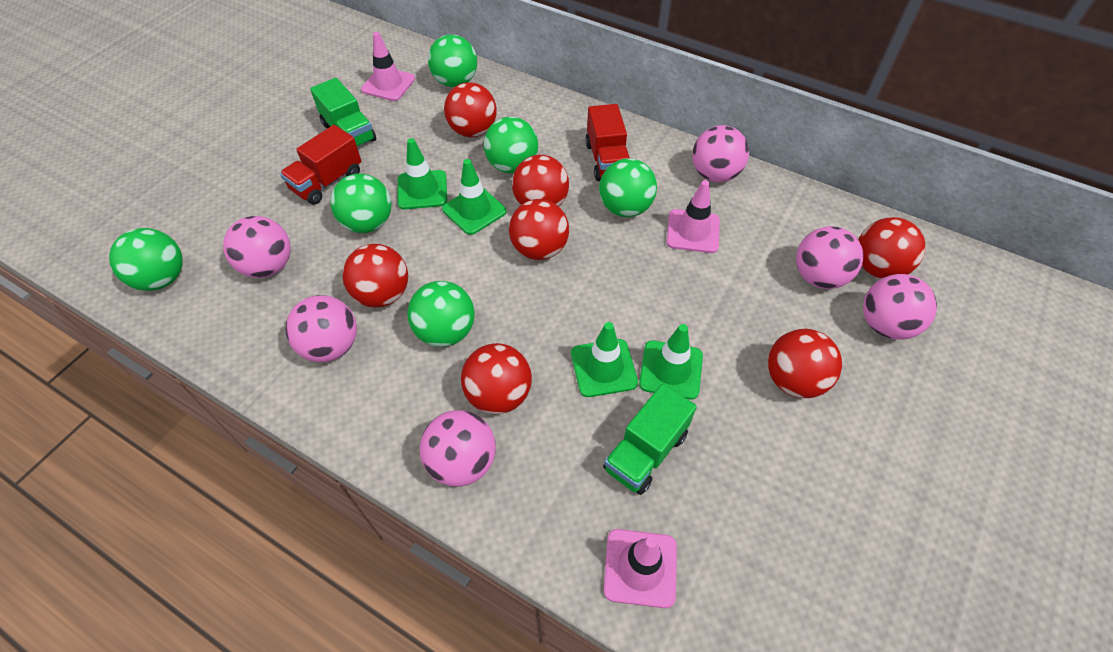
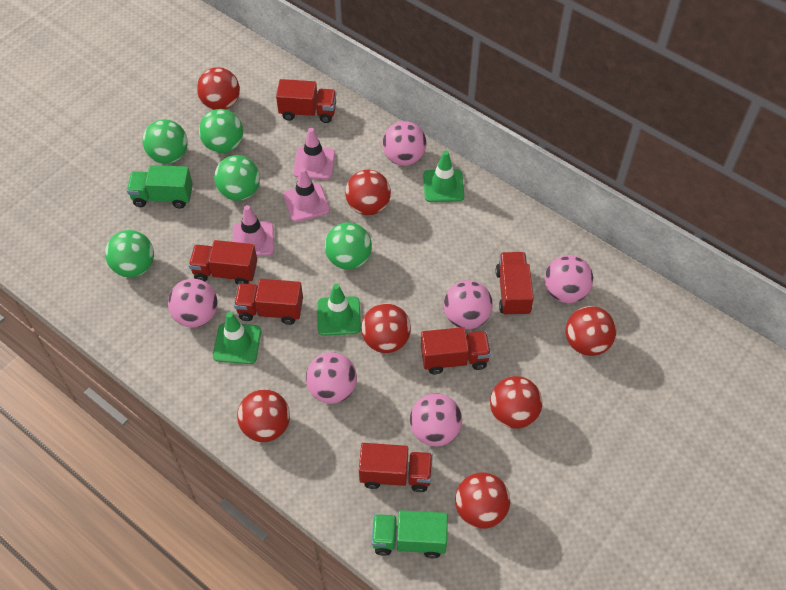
green ball: [109,228,183,291] [330,173,392,233] [407,281,475,347] [428,34,477,87] [484,117,538,173] [599,158,657,217] = 6 -> [105,230,154,277] [142,119,188,164] [199,109,243,153] [214,155,260,201] [325,222,372,270] = 5
green traffic cone: [397,138,447,210] [442,159,506,235] [571,322,638,397] [639,324,703,400] = 4 -> [213,312,261,364] [317,284,361,336] [423,151,464,202] = 3
red truck: [280,125,361,205] [585,104,630,181] = 2 -> [189,240,257,285] [234,279,303,325] [276,79,336,123] [359,443,433,492] [421,327,491,374] [495,252,534,316] = 6

